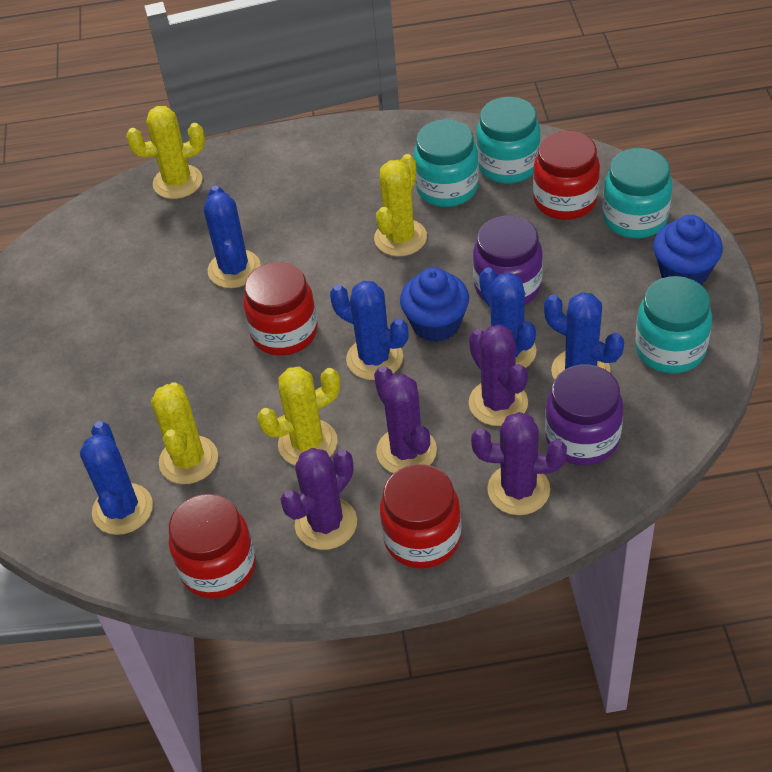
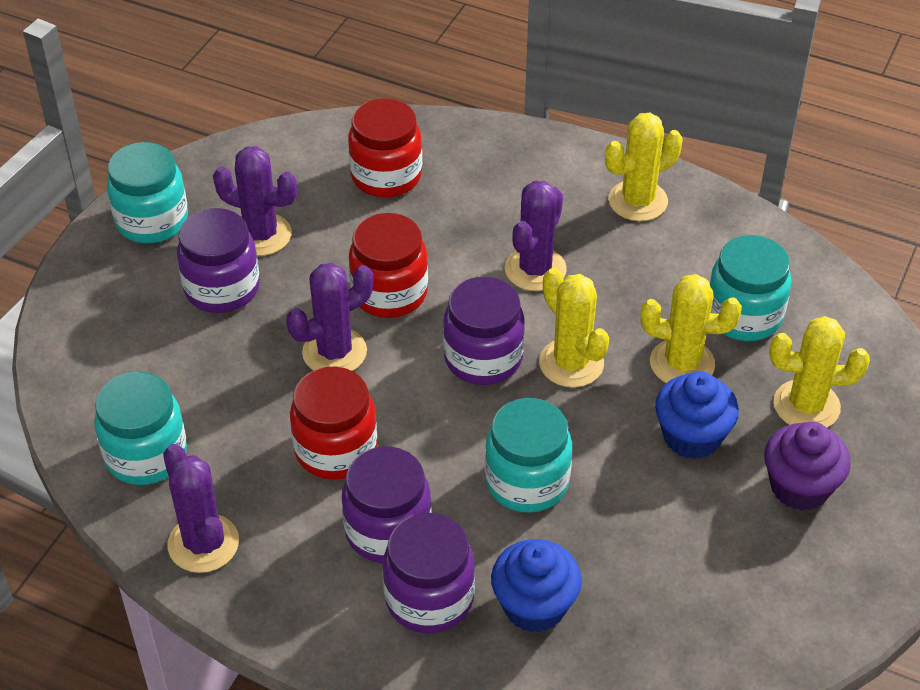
blue cactus: [80,421,153,535] [204,186,261,288] [330,281,408,380] [479,268,536,368] [544,292,624,380] = 5 -> none = 0
purple cupcake: none = 0 -> [764,422,851,511] = 1
purple jar: [473,216,543,305] [545,364,624,465] = 2 -> [177,208,260,313] [342,446,432,563] [383,513,475,633] [443,277,525,385] = 4
red jar: [169,494,256,599] [243,262,318,356] [380,464,462,569] [533,131,600,220] = 4 -> [290,367,377,480] [348,99,422,198] [349,213,428,318] = 3

